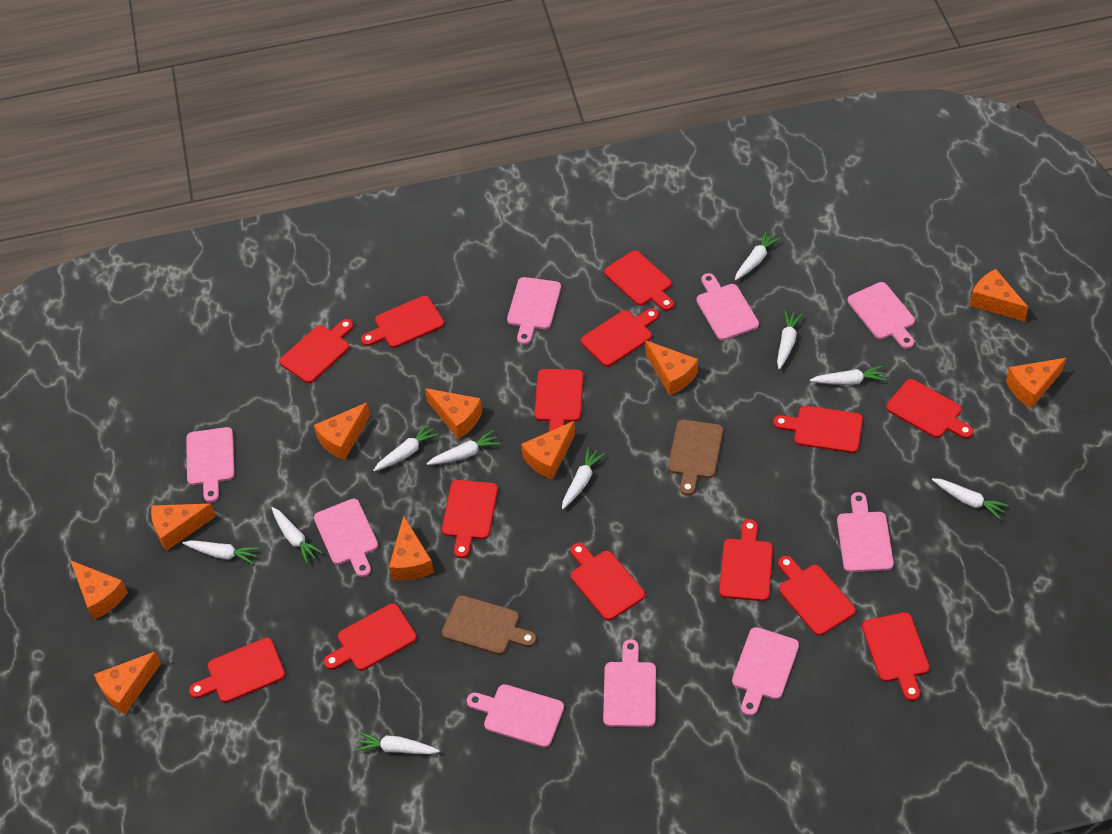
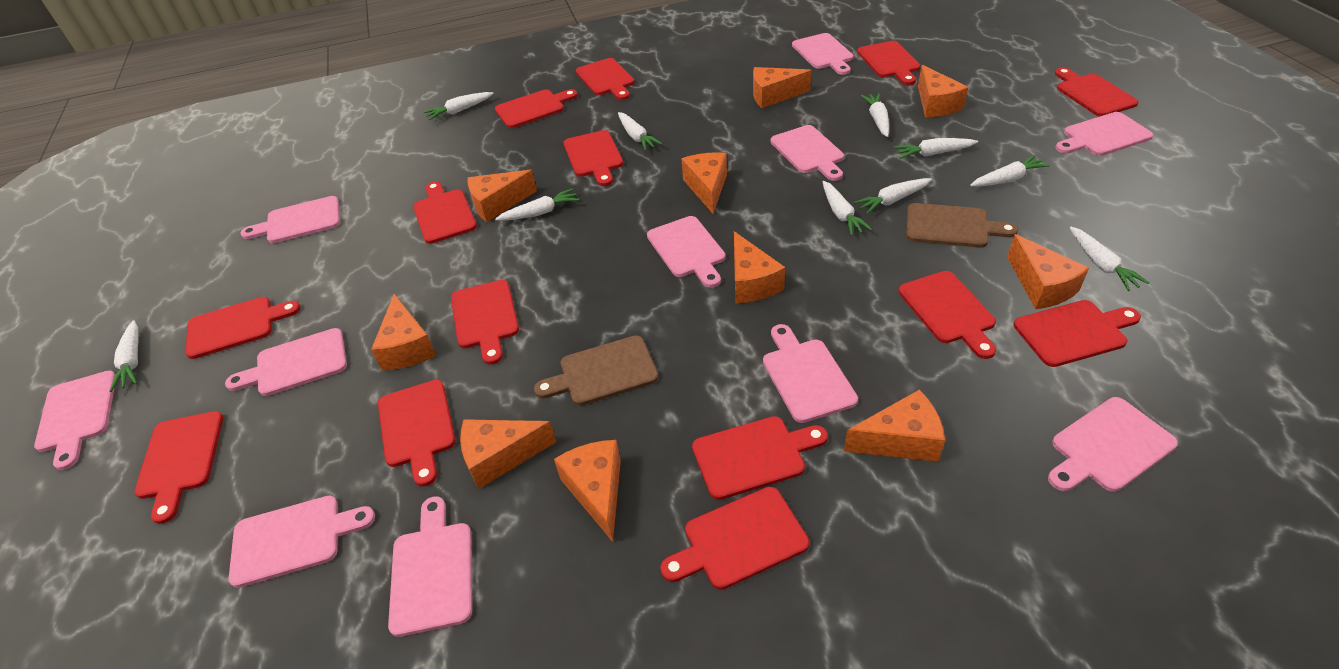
pink cutting board: [186,427,235,502] [314,499,378,577] [467,684,564,747] [507,277,561,345] [603,639,656,727] [696,273,759,340] [732,627,799,716] [837,492,894,572] [848,282,915,349] = 9 -> [34,370,115,470] [225,328,347,396] [228,496,375,588] [241,196,340,243] [388,496,472,637] [647,216,726,288] [763,324,858,423] [771,125,844,181] [792,33,854,75] [1048,397,1178,492] [1055,112,1153,156] = 11

